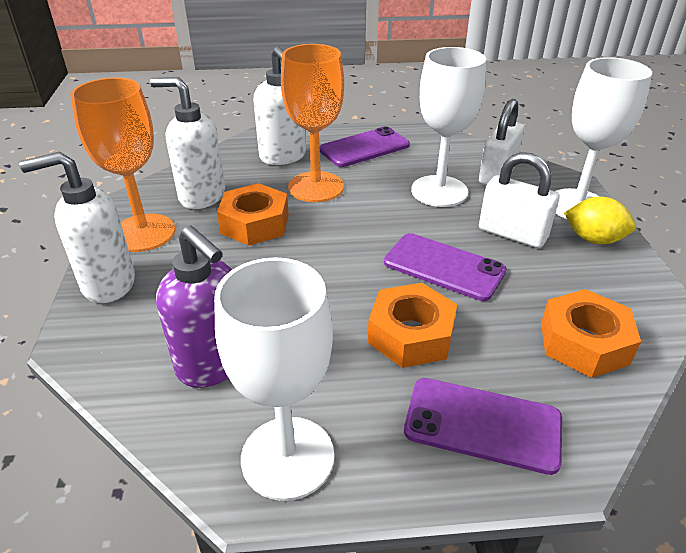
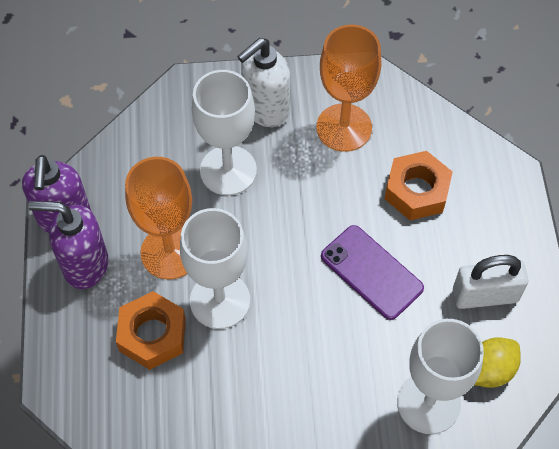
orange nut: [217,183,289,246] [368,283,457,368] [541,289,641,378] = 3 -> [116,291,186,370] [384,151,453,220] = 2
purple phone: [320,126,410,167] [384,233,507,301] [404,378,562,475] = 3 -> [321,225,424,320] = 1
purple soap dispenser: [156,225,232,388] = 1 -> [22,155,91,233] [28,201,108,289] = 2
white padlock: [479,99,524,185] [479,152,559,248] = 2 -> [453,255,528,309] = 1
white soap dispenser: [19,152,135,303] [150,77,225,209] [253,46,306,165] = 3 -> [237,38,290,127] = 1

